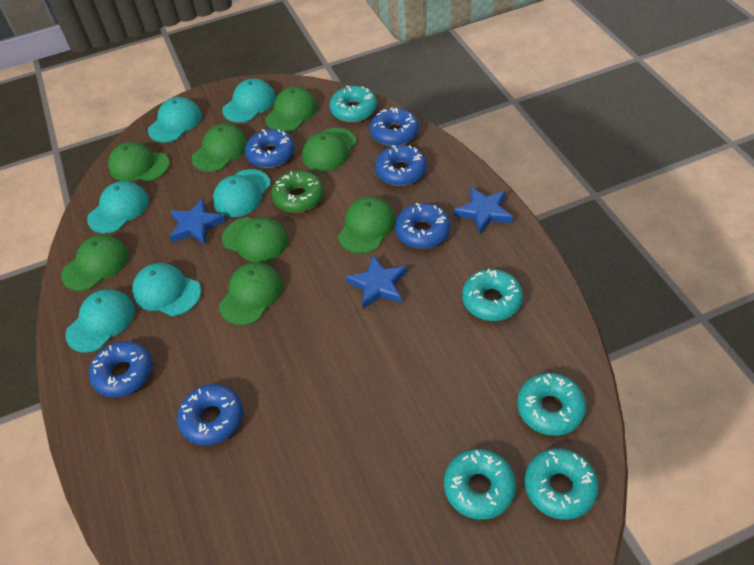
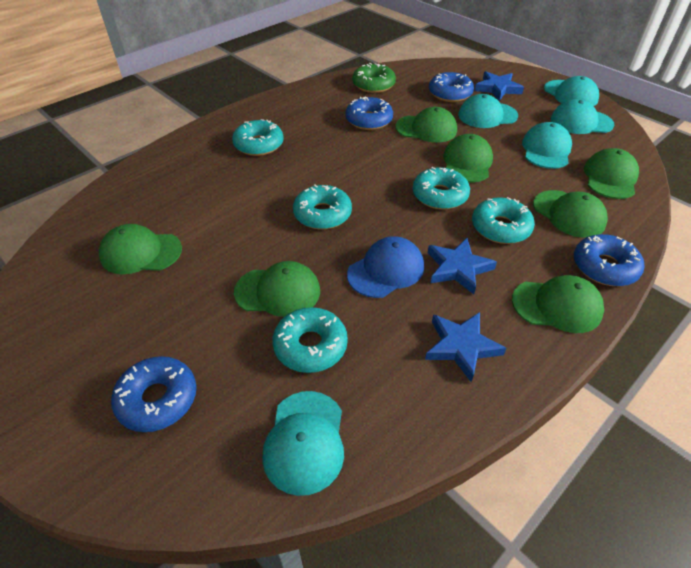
blue cap: none = 0 -> [347,236,424,298] = 1
blue donut: [89,341,152,398] [177,384,243,446] [245,129,295,168] [370,107,419,146] [375,145,427,186] [395,203,450,249] = 6 -> [111,356,196,432] [346,96,393,130] [429,72,474,102] [574,234,644,286] = 4
green cap: [61,235,129,291] [108,142,170,182] [192,124,248,172] [219,263,283,325] [222,217,288,263] [265,87,317,132] [302,128,356,172] [338,196,396,253] = 8 -> [99,224,182,274] [234,261,320,317] [395,107,457,143] [443,134,493,183] [512,275,604,333] [533,190,608,238] [584,148,639,199] = 7
turquoise cap: [65,289,135,353] [87,181,149,233] [132,263,201,316] [148,97,202,142] [213,169,271,217] [222,79,276,123] = 6 -> [262,391,344,496] [458,94,518,128] [522,122,572,169] [544,76,599,106] [551,99,614,134] = 5

